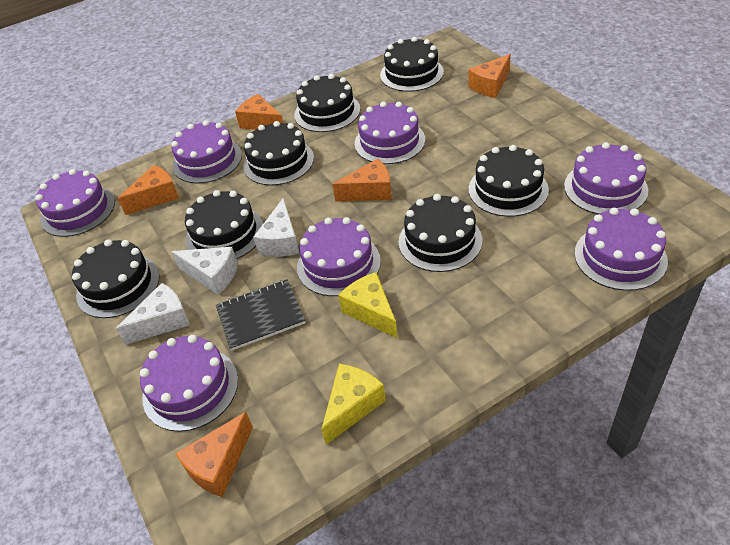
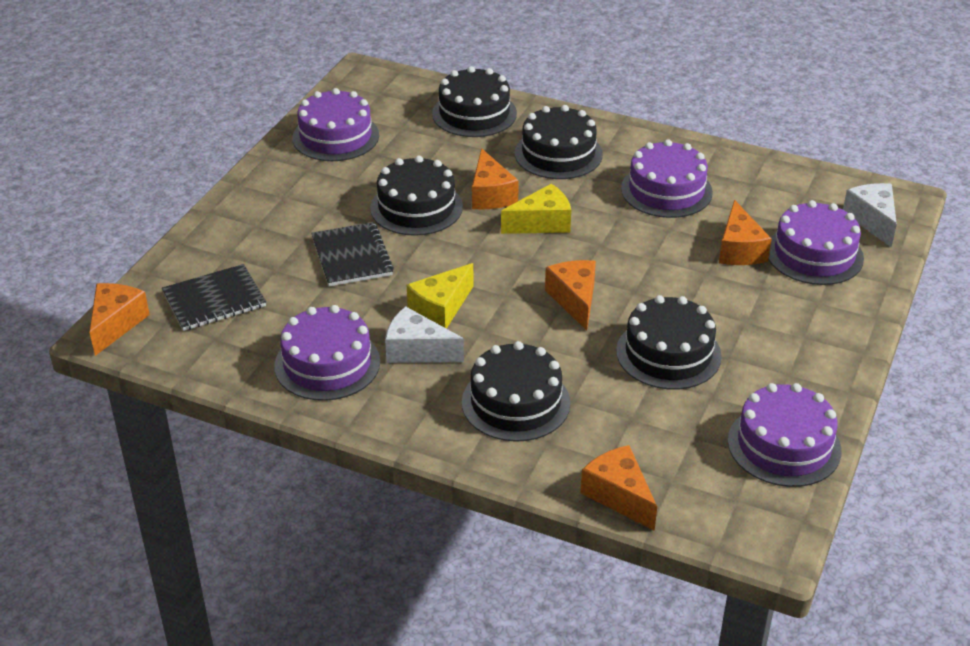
black cake: [72,240,159,318] [185,190,263,259] [243,121,314,185] [294,74,360,132] [380,37,444,92] [399,194,482,272] [469,145,549,217] = 7 -> [370,156,463,236] [432,66,517,137] [462,341,570,442] [515,105,603,179] [616,295,722,390] = 5
black notebook: [216,279,305,351] = 1 -> [162,264,266,331] [311,222,394,286] = 2
purple cake: [35,169,115,237] [140,335,238,432] [171,120,242,184] [297,217,381,296] [355,101,425,164] [564,142,648,214] [575,208,668,291] = 7 -> [274,305,380,401] [292,88,379,161] [621,139,713,218] [728,383,842,487] [768,200,864,285] = 5
white cheese: [116,283,190,345] [172,247,238,295] [253,198,300,257] = 3 -> [385,306,464,363] [843,183,897,247] = 2

